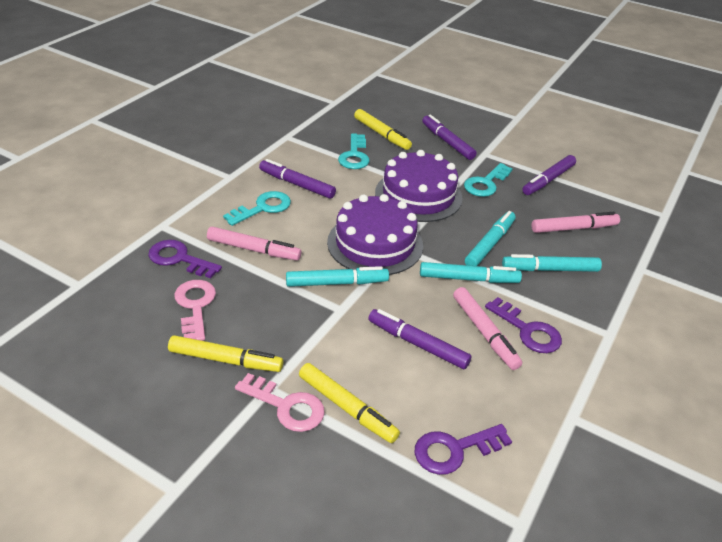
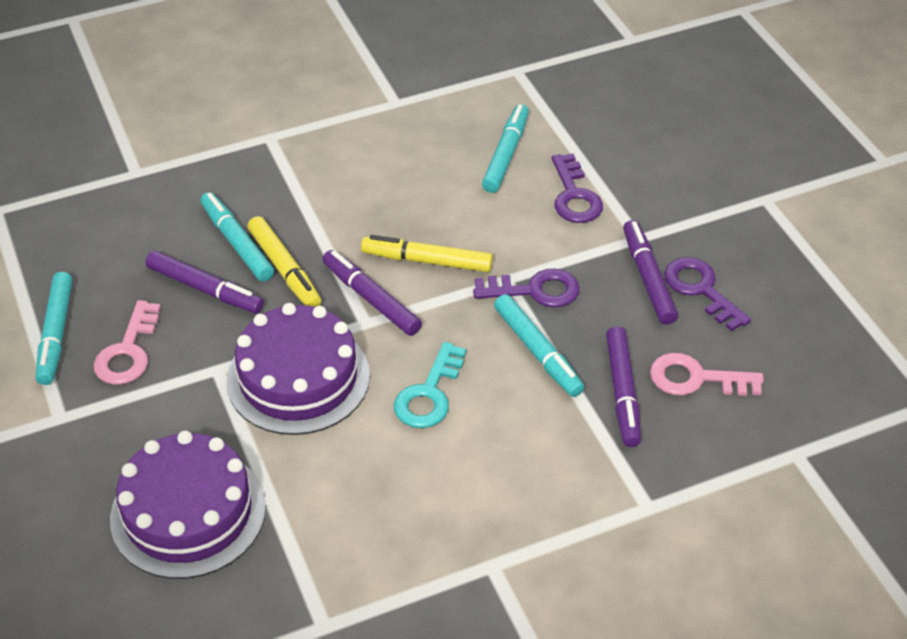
pink marker: [207,227,302,260] [453,287,522,370] [532,212,620,233] = 3 -> none = 0
turquoise key: [223,191,291,226] [338,133,369,169] [464,163,513,197] = 3 -> [394,342,466,428] = 1
yellow marker: [168,335,283,372] [299,363,400,443] [354,109,412,150] = 3 -> [248,216,321,307] [361,235,493,272] = 2

